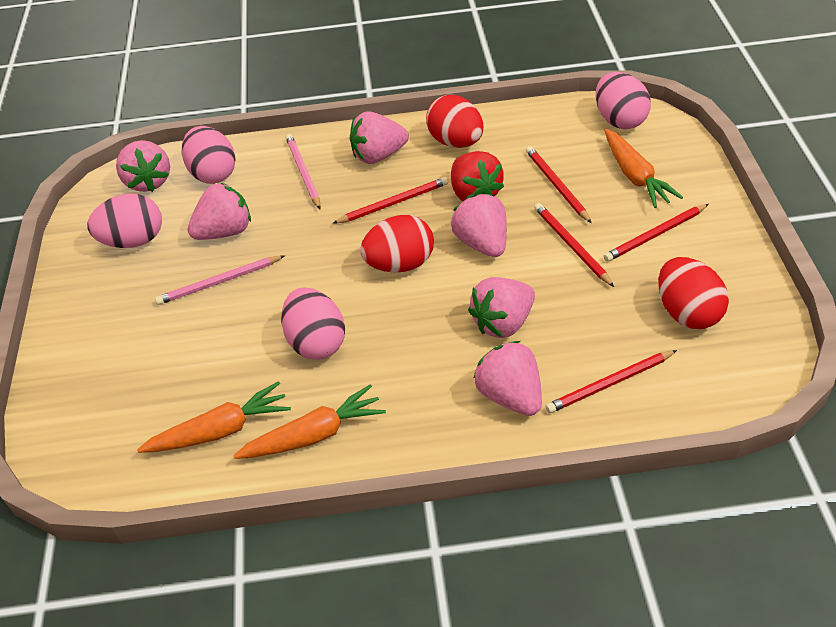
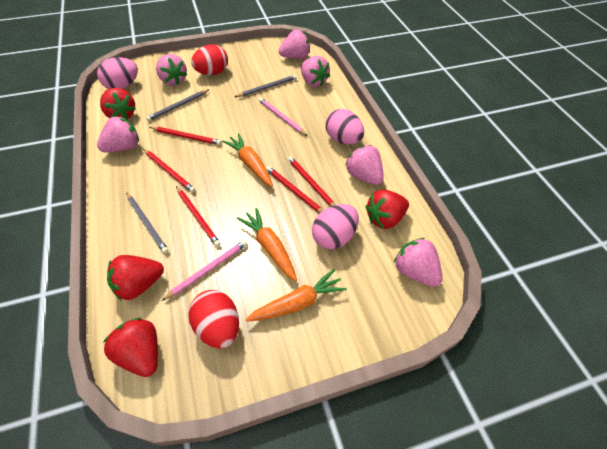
grey pencil: none = 0 -> [126,192,169,254] [146,89,210,121] [235,75,297,97] = 3
pink egg: [87,194,162,248] [182,126,236,184] [281,288,345,360] [596,72,651,129] = 4 -> [97,57,138,89] [312,204,359,249] [326,109,364,145] = 3
red egg: [360,215,434,272] [426,95,483,148] [658,257,729,329] = 3 -> [188,290,239,349] [191,44,228,75] = 2
red strawberry: [451,151,504,201] = 1 -> [100,88,136,120] [103,318,158,377] [107,255,164,300] [365,190,409,229] = 4

